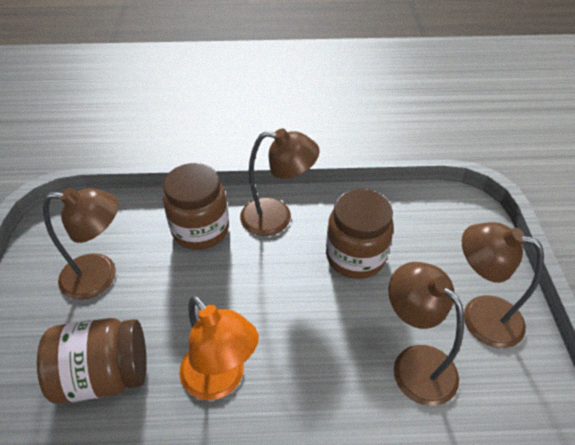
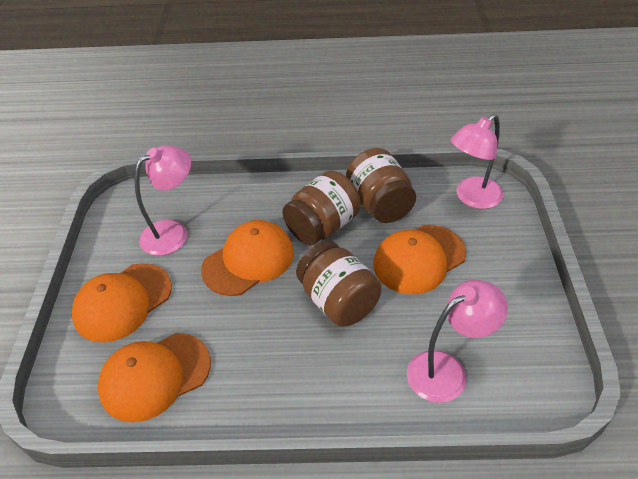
brown lamp: [43,188,119,300] [240,128,320,236] [388,262,464,406] [462,222,544,348] = 4 -> none = 0
orange cap: none = 0 -> [71,263,172,343] [98,333,211,422] [201,220,294,296] [373,225,466,294] = 4
orange lamp: [179,295,259,400] = 1 -> none = 0
pink lamp: none = 0 -> [134,145,191,256] [407,280,508,403] [451,114,503,209] = 3

